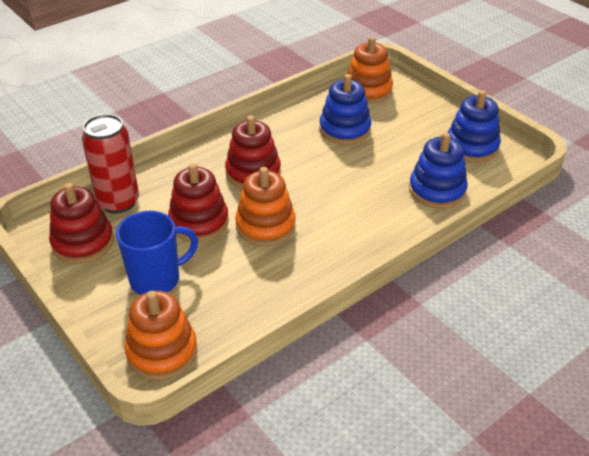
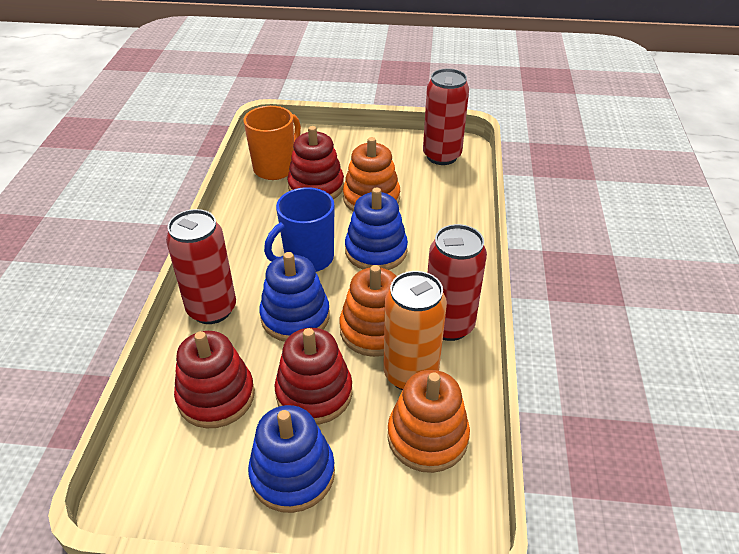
orange can: none = 0 -> [383,271,447,390] = 1
orange mug: none = 0 -> [244,106,301,180] = 1
red can: [82,114,139,214] = 1 -> [166,209,236,324] [423,68,469,165] [428,224,487,341] = 3

